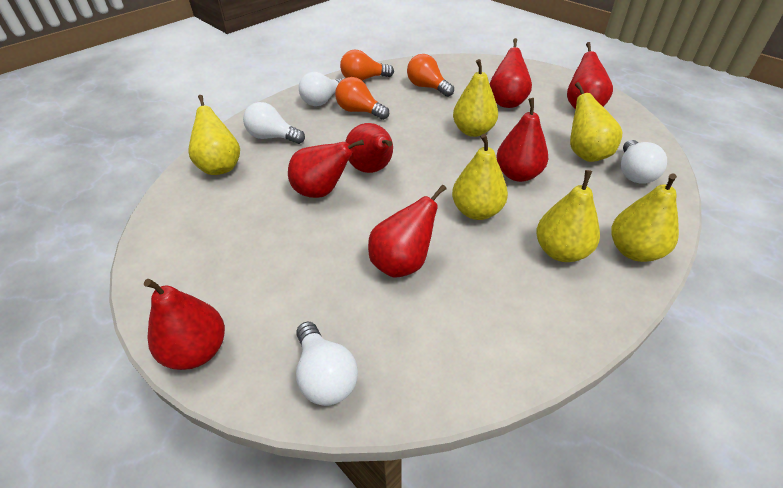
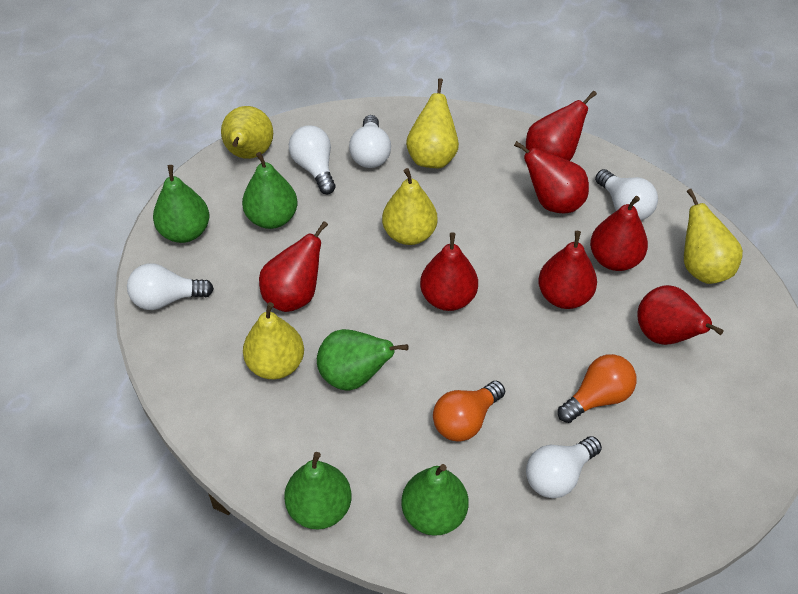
green pear: none = 0 -> [153,165,210,243] [242,152,297,229] [284,452,351,529] [317,329,408,391] [401,464,469,536] = 5
orange light bulb: [335,77,389,120] [340,49,394,81] [407,54,454,97] = 3 -> [433,381,505,442] [558,354,637,423] = 2
white light bulb: [243,102,305,144] [296,321,358,406] [299,72,343,106] [621,140,667,184] = 4 -> [127,263,214,310] [289,125,336,194] [349,115,391,168] [526,436,602,498] [595,169,658,220] = 5
yellow pear: [188,95,240,175] [452,134,508,220] [453,59,498,137] [536,170,600,262] [570,82,622,162] [611,174,679,262] = 6 -> [221,106,273,159] [243,302,304,379] [382,168,438,245] [406,78,459,168] [684,189,743,284] = 5

